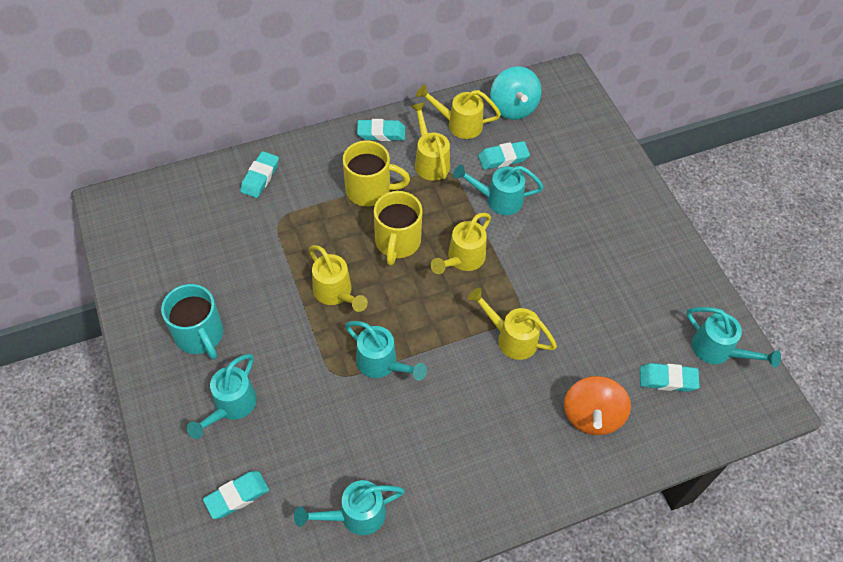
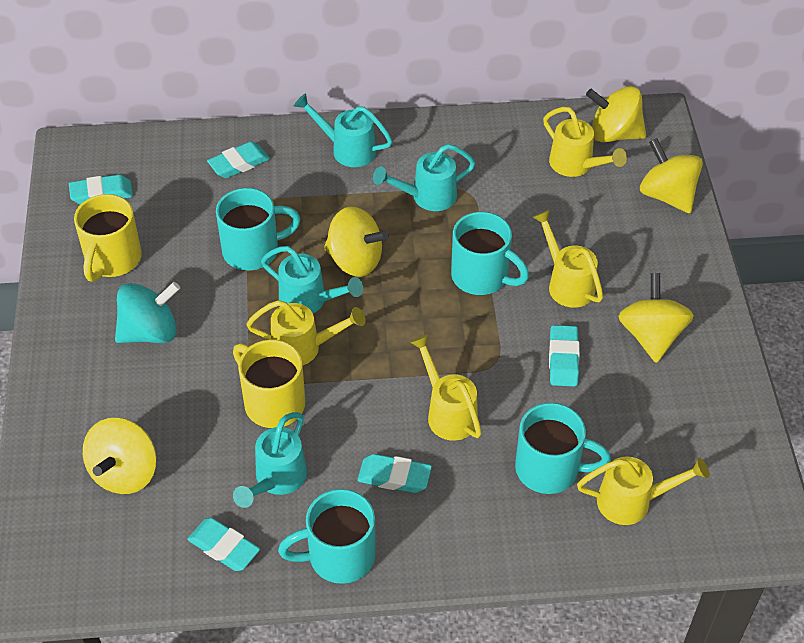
orange spinning top: [564,376,631,435] = 1 -> none = 0
turquoise mug: [161,284,223,359] = 1 -> [216,188,301,270] [278,489,376,584] [451,212,529,295] [515,403,611,494] = 4
turquoise watering can: [187,354,257,439] [294,480,405,535] [345,321,427,380] [453,164,544,215] [686,307,781,368] = 5 -> [233,412,307,508] [261,246,363,313] [294,93,392,167] [373,144,476,211] = 4
yellow spinning top: none = 0 -> [83,418,157,494] [324,206,389,277] [586,86,646,143] [618,273,694,363] [640,138,703,213] = 5

